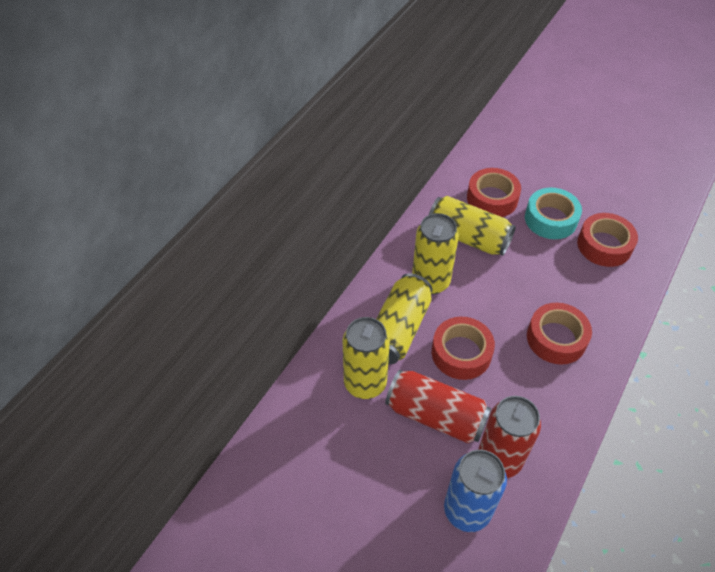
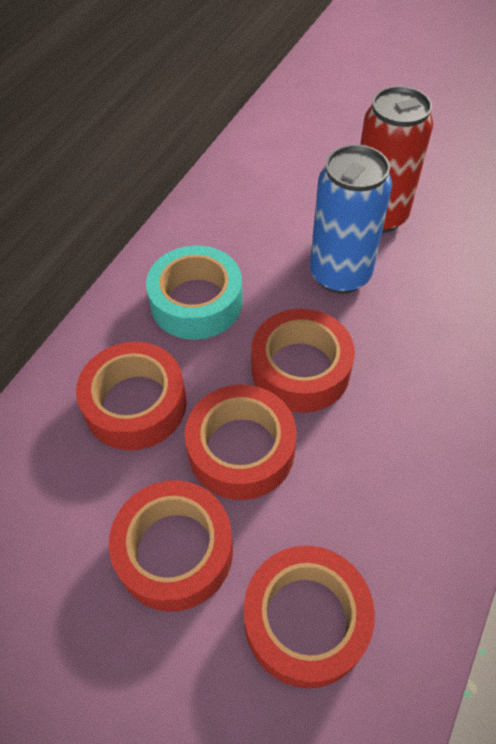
red can: [385,370,491,443] [478,396,541,478] = 2 -> [360,86,433,233] = 1
red tape: [432,317,495,380] [467,168,521,217] [527,303,592,364] [577,213,638,267] = 4 -> [76,342,186,450] [109,480,233,612] [185,384,296,500] [244,546,375,689] [251,309,355,413] = 5
yellow can: [343,317,390,399] [376,273,432,364] [412,213,459,295] [429,196,516,256] = 4 -> none = 0

